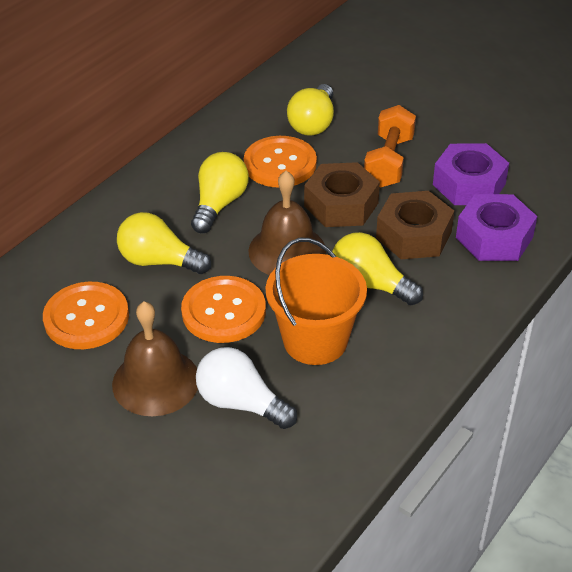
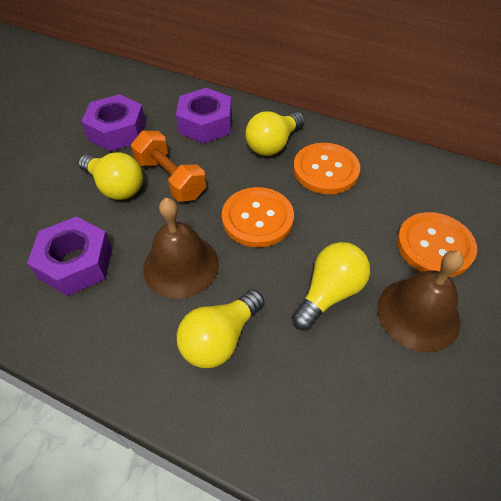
brown nut: [304,162,380,227] [376,191,454,259] = 2 -> none = 0
orange bucket: [266,238,367,365] = 1 -> none = 0
purple nut: [433,143,509,205] [456,194,537,261] = 2 -> [27,217,112,296] [81,94,146,151] [176,88,232,144] = 3
white light bulb: [196,347,297,429] = 1 -> none = 0

